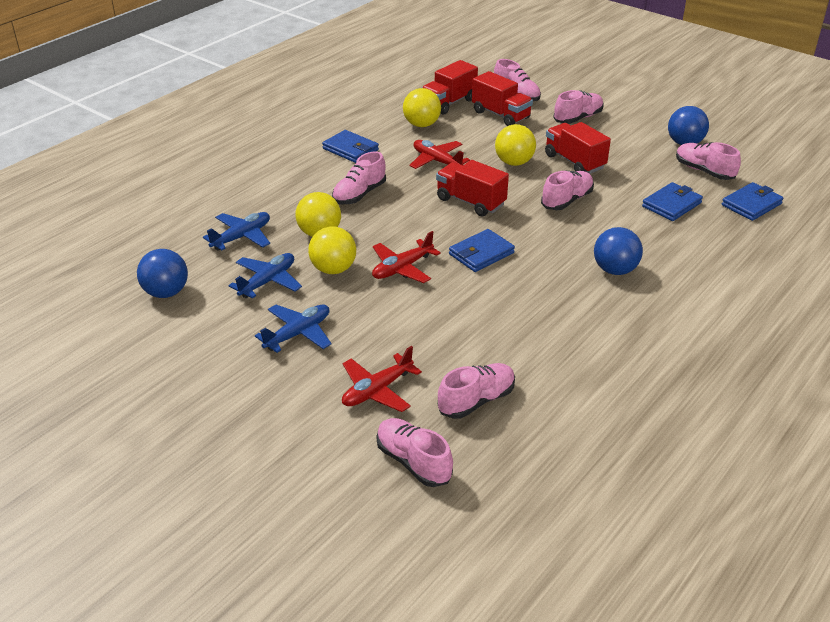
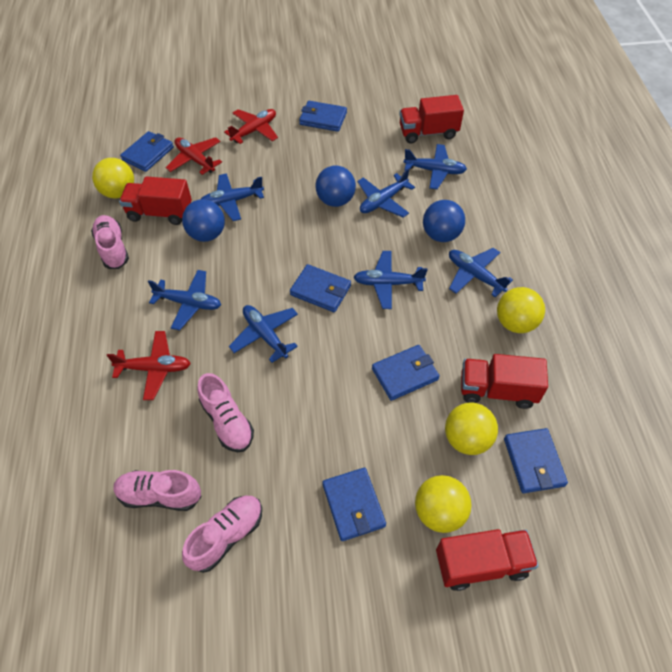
blue plane: [203,212,270,250] [229,253,302,299] [255,304,332,353] = 3 -> [148,270,221,330] [201,173,264,221] [229,305,298,363] [353,251,428,309] [357,168,415,217] [404,144,467,189] [449,248,513,297] = 7
blue wallet: [322,130,379,163] [449,229,515,272] [642,182,703,221] [722,182,784,221] = 4 -> [120,131,174,172] [290,264,351,312] [299,101,347,132] [322,468,386,541] [372,345,440,401] [504,428,568,493] = 6
pink shoe: [332,151,386,204] [377,418,453,487] [438,363,515,419] [494,59,541,101] [541,171,594,210] [553,90,604,124] [676,142,741,180] = 7 -> [91,215,129,269] [114,470,202,511] [182,496,262,573] [197,373,254,452] = 4

